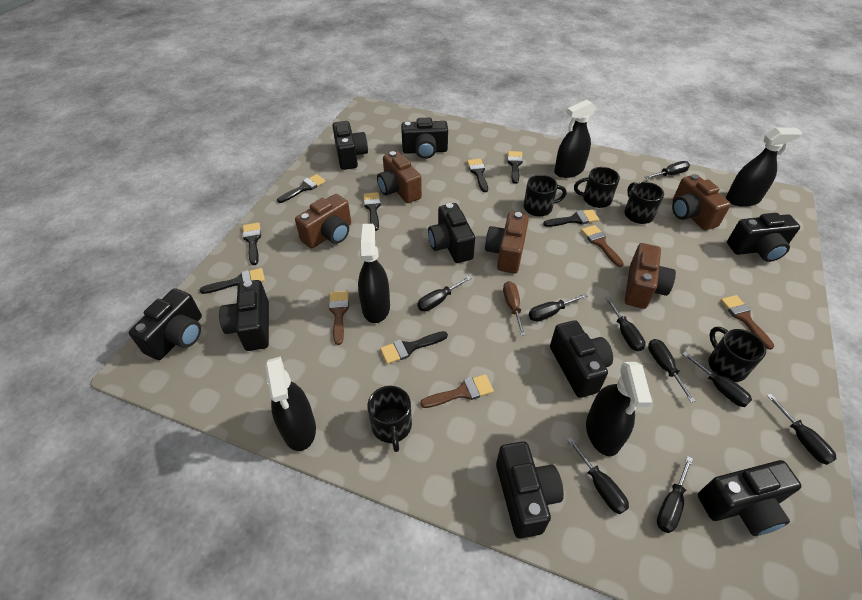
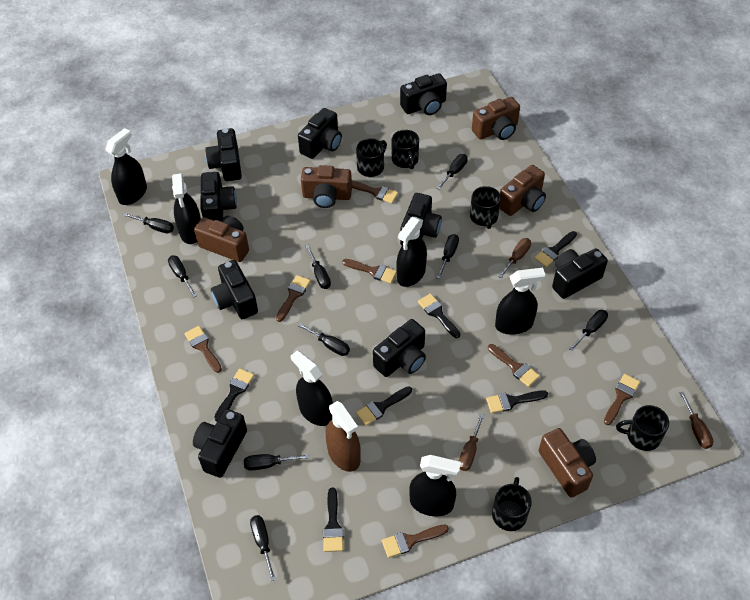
black brush: [199,268,265,294] [243,223,261,265] [277,174,326,203] [363,192,381,231] [380,331,448,364] [467,159,488,192] [507,151,523,184] [543,209,599,227] = 8 -> [214,369,254,421] [323,488,343,552] [356,386,412,426] [418,293,460,338] [486,390,548,413] [534,231,577,267] = 6
black spray bottle: [265,356,316,451] [358,224,390,323] [554,100,596,178] [586,362,652,456] [726,128,802,207] = 5 -> [105,128,147,205] [172,173,201,244] [290,350,333,426] [396,217,427,287] [409,455,461,516] [495,268,546,335] = 6
brown brush: [329,291,349,345] [420,374,494,408] [581,225,624,267] [720,295,775,350] = 4 -> [185,326,222,373] [276,275,311,322] [342,259,397,284] [352,181,398,203] [382,525,449,558] [488,344,540,387] [604,374,640,425] = 7
brown screwdriver: [503,281,525,336] = 1 -> [459,414,484,471] [498,238,531,278] [679,391,713,449] = 3
brown spray bottle: none = 0 -> [325,401,361,472] = 1

